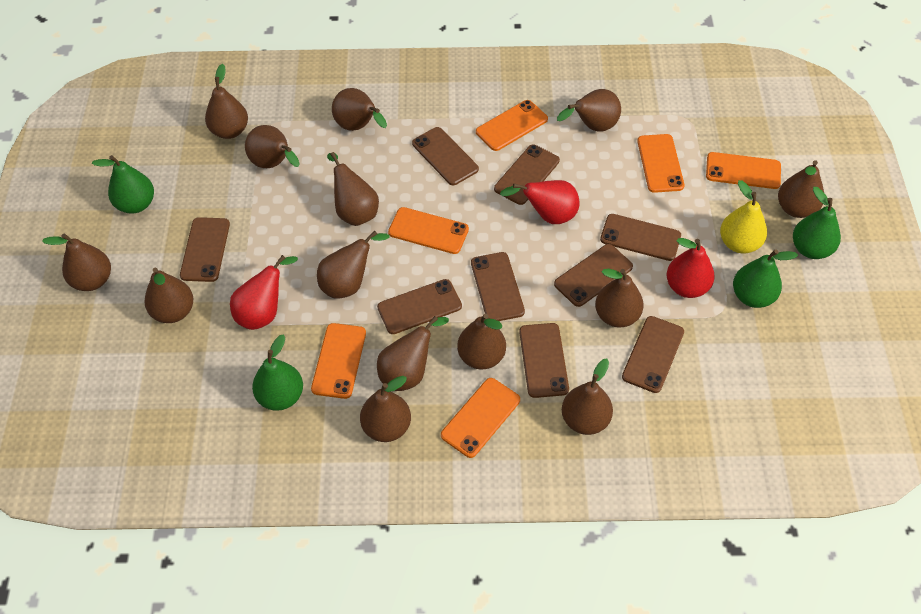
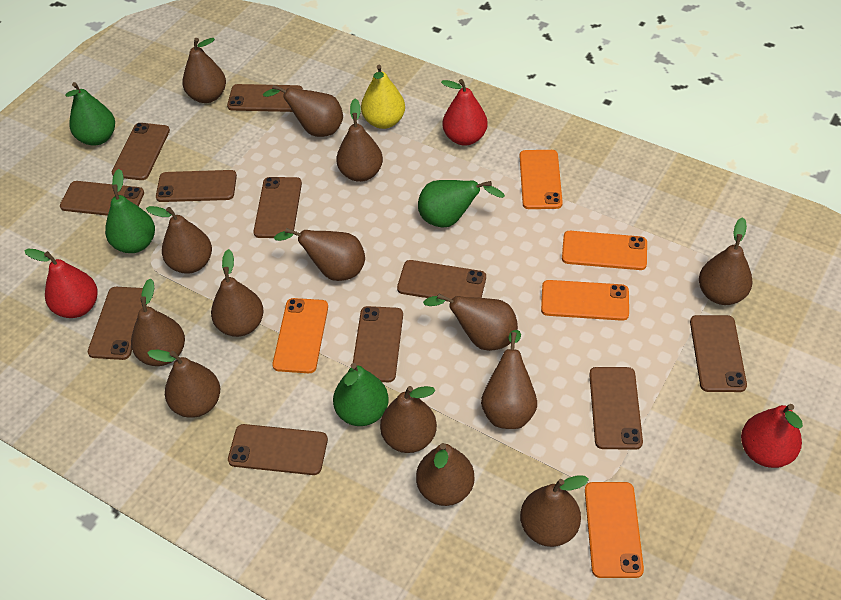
brown phone: [180,217,230,282] [377,279,462,334] [412,127,479,185] [471,252,525,321] [494,144,560,205] [519,323,569,398] [554,244,633,307] [600,214,681,261] [622,316,684,393] = 9 -> [60,181,144,216] [88,287,147,360] [112,123,170,180] [156,170,237,202] [227,84,303,112] [228,424,328,475] [254,177,302,238] [353,306,403,382] [397,260,486,299] [589,367,643,450] [690,315,747,392] = 11
orange phone: [311,323,366,399] [388,207,469,254] [441,378,520,458] [476,100,548,151] [637,134,685,193] [706,152,781,189] = 6 -> [272,298,328,373] [520,150,563,209] [541,280,629,321] [562,231,647,270] [585,482,644,578] = 5

